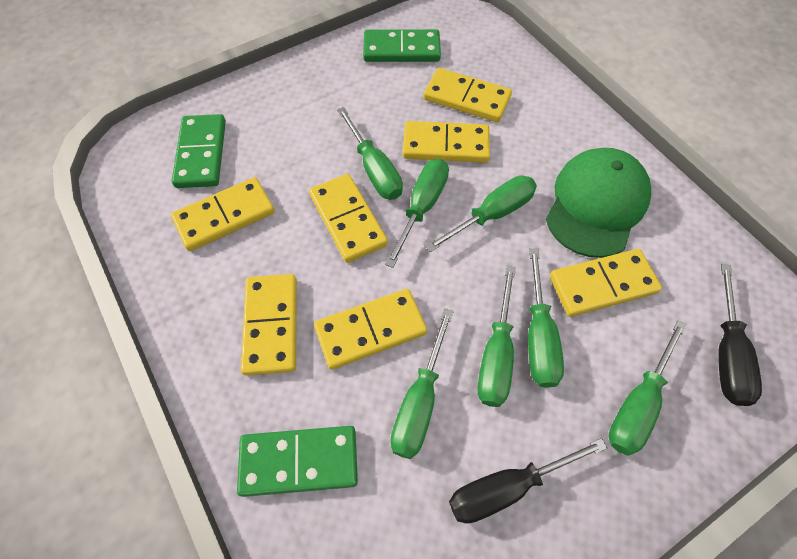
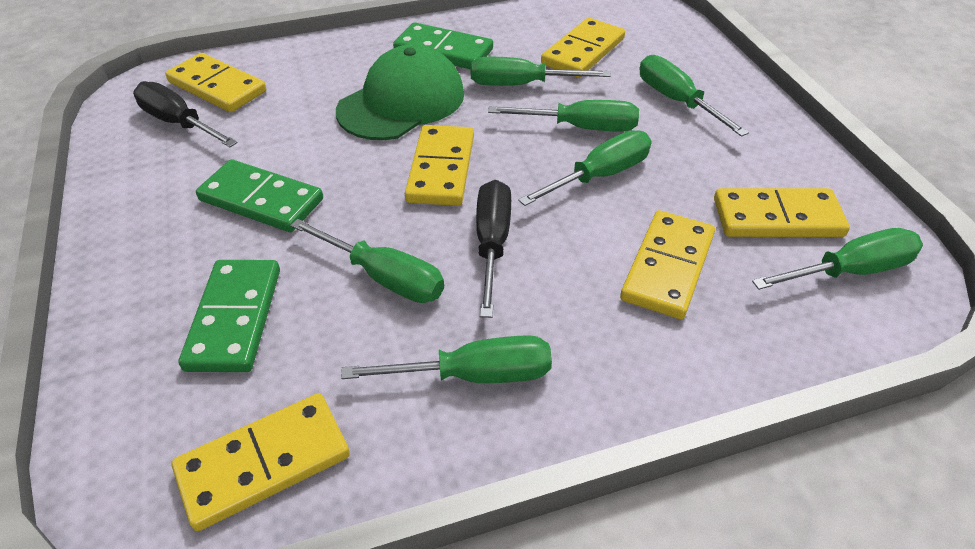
yellow domino: [171,177,275,251] [241,274,297,376] [309,174,388,263] [314,289,427,370] [403,121,490,163] [423,68,512,122] [550,249,662,317] = 7 -> [165,53,266,112] [172,393,350,531] [405,125,474,206] [541,18,625,78] [620,210,715,319] [714,188,850,237] = 6

